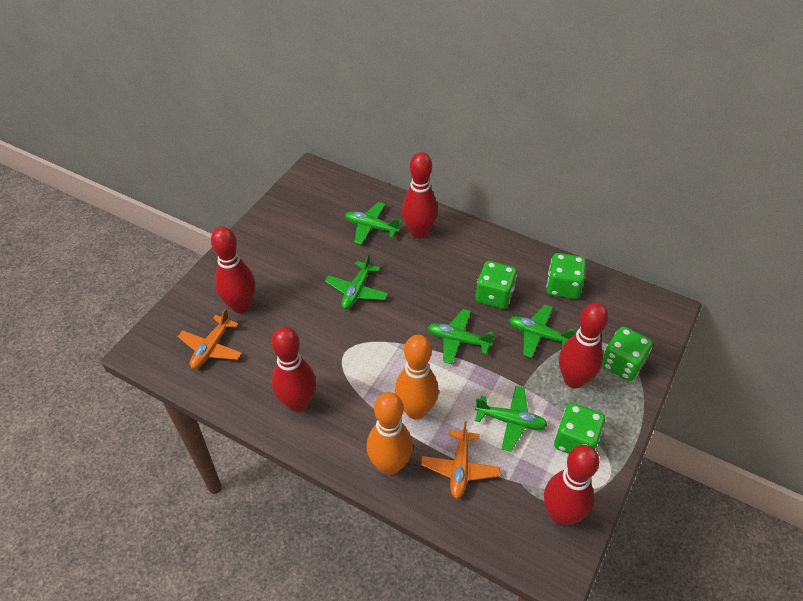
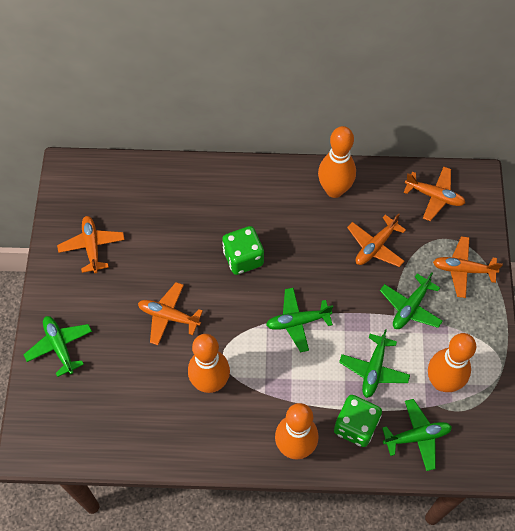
green dice: [476,261,517,309] [546,253,586,299] [554,403,605,454] [602,326,653,381] = 4 -> [222,226,264,275] [334,395,382,447] = 2
orange bowling pin: [367,392,413,475] [395,335,439,420] = 2 -> [188,334,230,393] [275,403,318,460] [318,126,356,198] [428,333,476,392] = 4
orange plane: [178,308,242,369] [421,421,500,499] = 2 -> [57,216,125,273] [138,282,203,345] [347,213,406,267] [404,166,465,221] [433,236,503,298] = 5
red bowling pin: [211,226,255,313] [272,327,316,412] [402,152,438,239] [544,445,599,526] [559,303,608,389] = 5 -> none = 0

